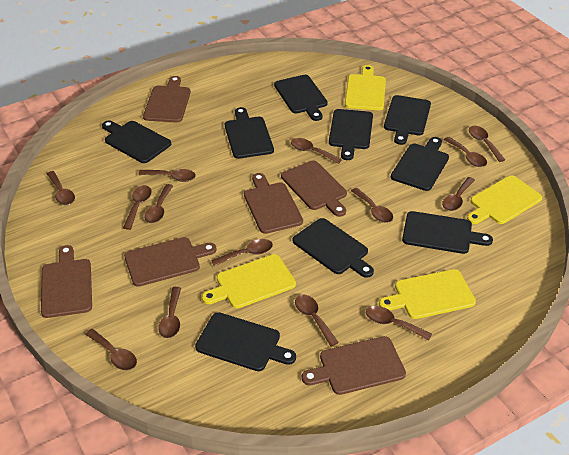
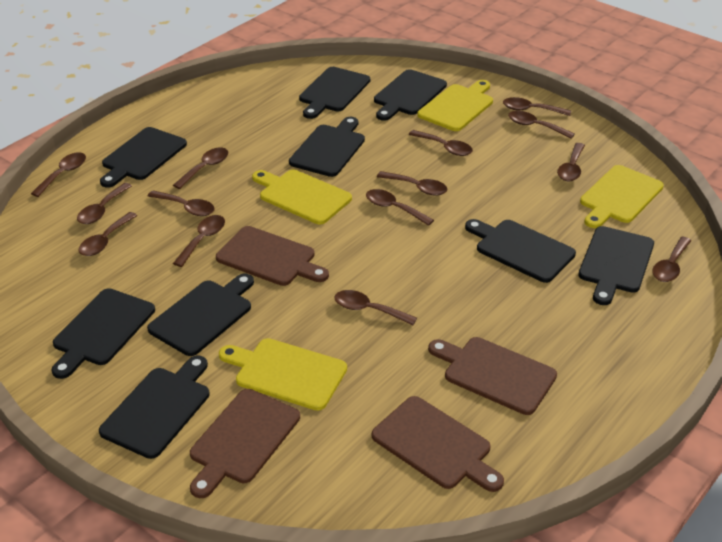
brown cutting board: [41,245,92,318] [124,237,216,287] [143,76,191,123] [244,173,303,234] [281,160,347,217] [302,336,406,395] = 6 -> [190,389,300,498] [216,226,329,286] [372,396,504,492] [428,337,557,415] = 4

